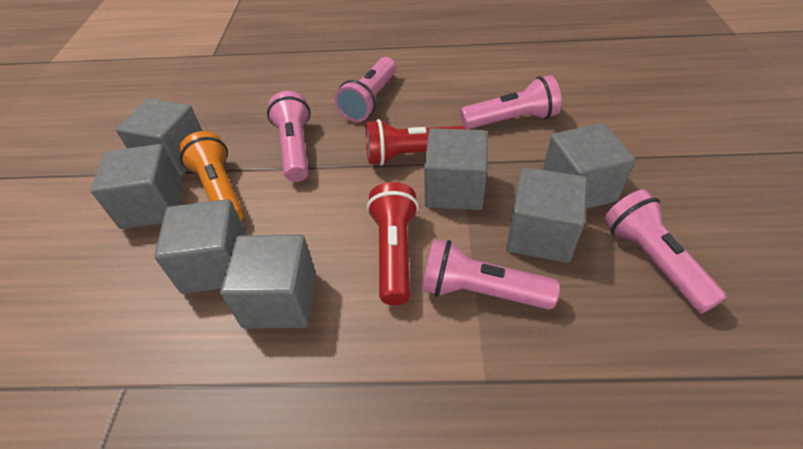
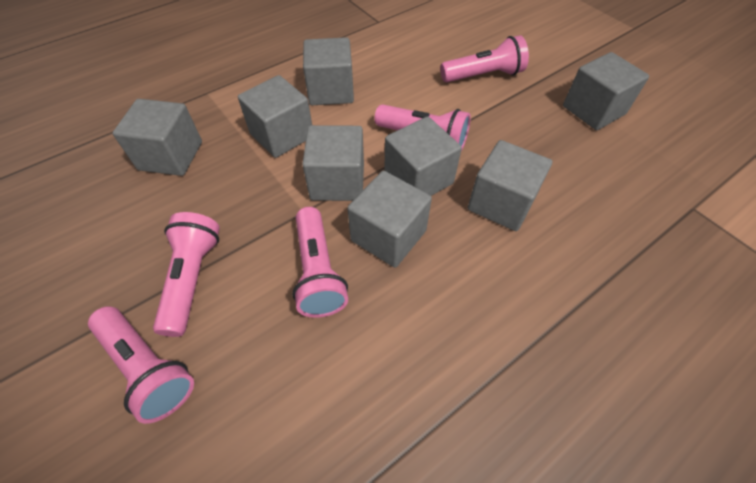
grey cube: [91,144,183,229] [116,98,202,176] [154,199,247,294] [220,234,316,329] [424,128,487,210] [506,167,587,263] [543,123,635,209] = 7 -> [113,99,202,176] [238,75,312,158] [302,125,364,201] [303,37,354,105] [347,171,432,268] [384,116,462,196] [468,140,553,231] [563,52,649,130] = 8
orange flashlight: [179,131,244,221] = 1 -> none = 0
red flashlight: [366,119,466,166] [367,182,419,305] = 2 -> none = 0

